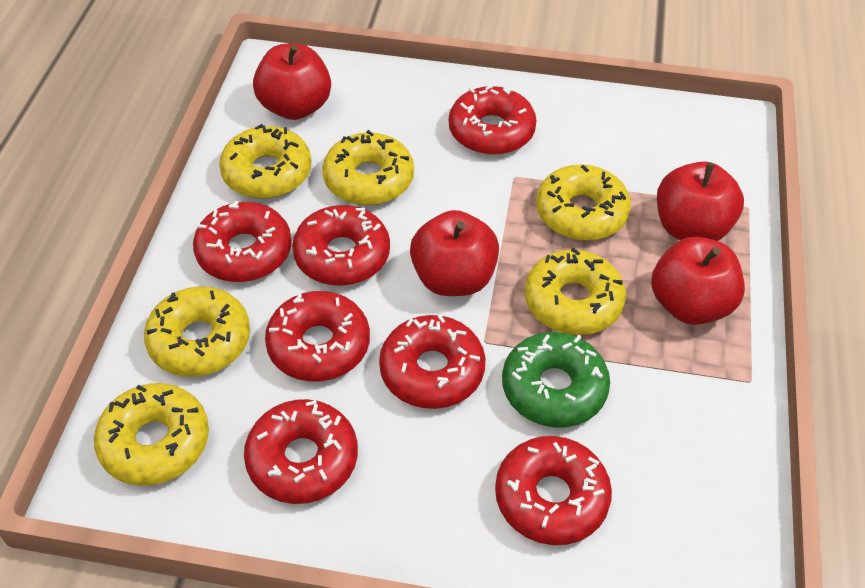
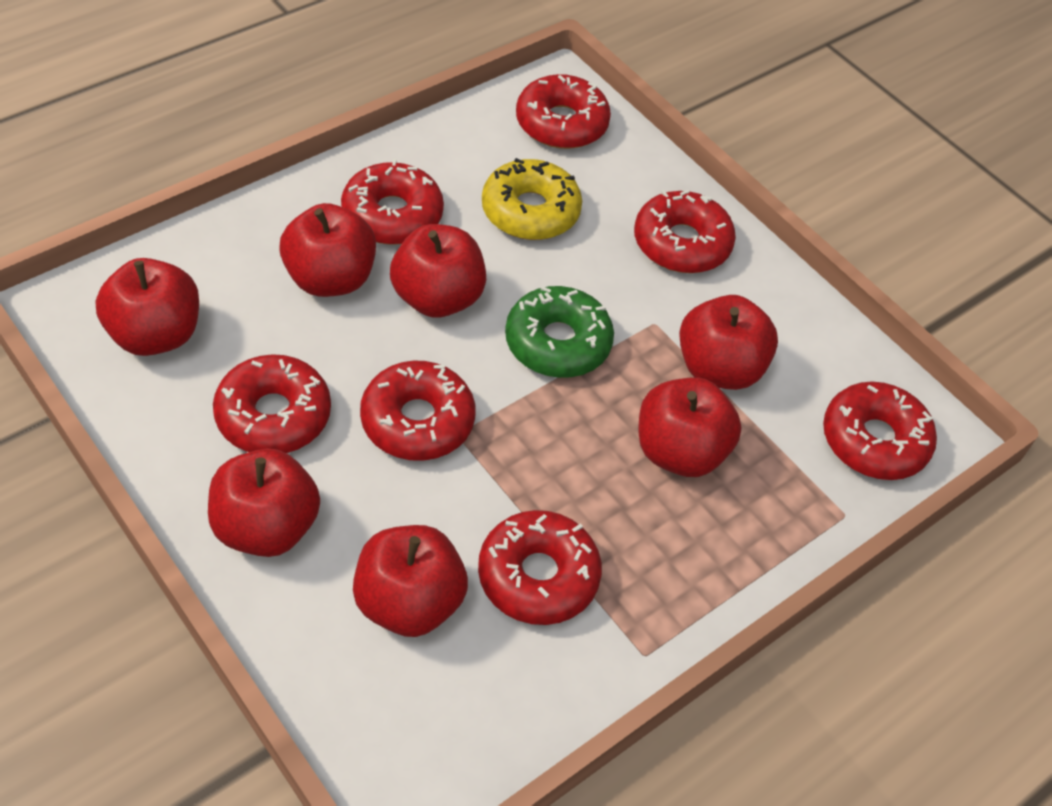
red apple: [253,43,331,120] [410,210,499,296] [651,237,745,325] [657,162,744,241] = 4 -> [96,258,199,356] [208,448,320,557] [279,203,376,297] [353,525,468,637] [390,224,486,318] [638,378,742,477] [679,295,778,390] = 7
yellow donut: [94,383,209,486] [144,286,250,377] [219,124,311,198] [322,130,414,205] [525,248,626,335] [536,165,631,241] = 6 -> [482,158,582,240] = 1

